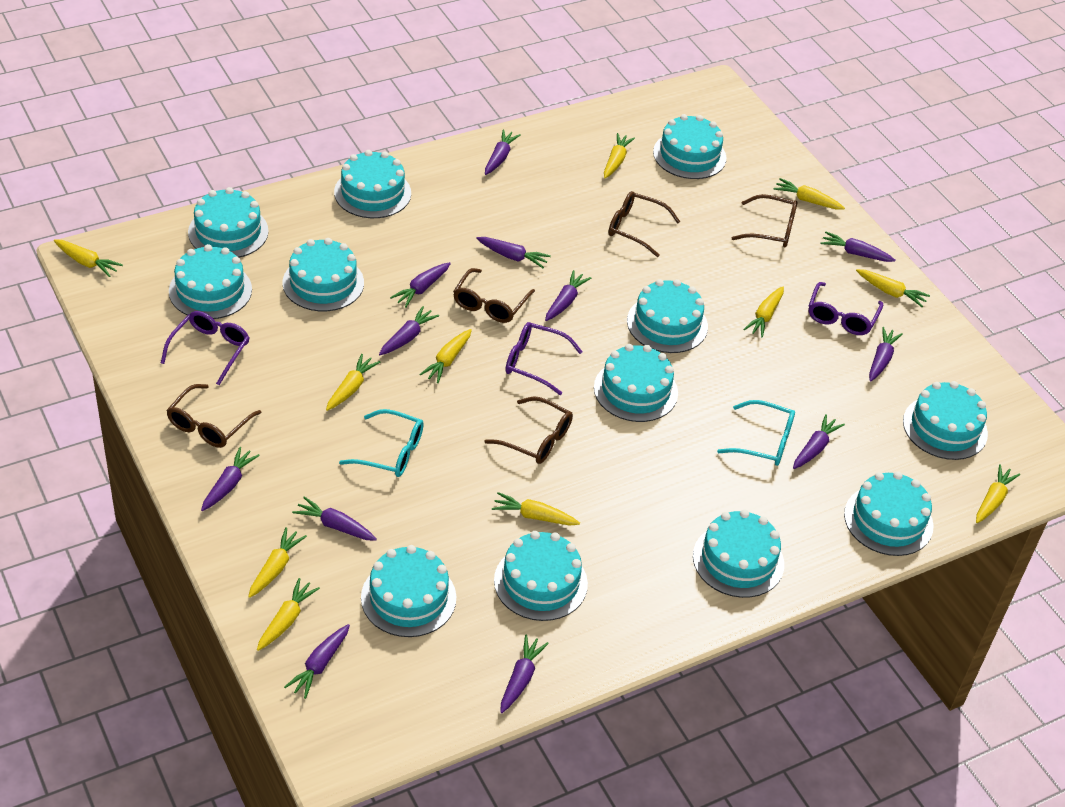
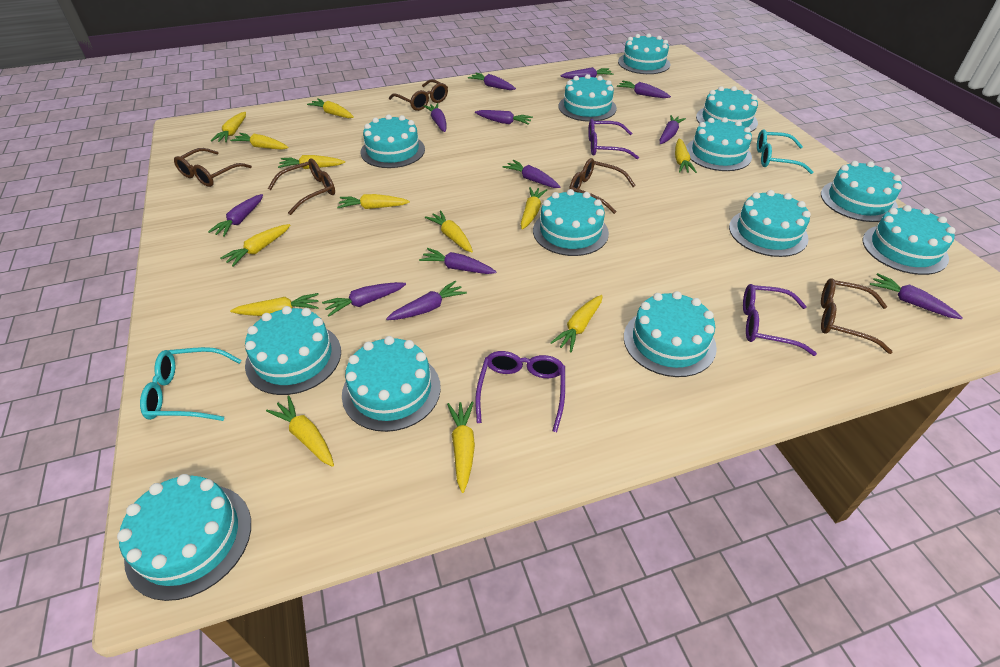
turquoise cake: [169,244,252,319] [188,187,269,258] [282,238,364,311] [334,150,411,218] [361,545,456,637] [494,531,588,621] [594,344,678,422] [627,279,708,353] [653,114,726,179] [693,510,784,598] [844,471,934,556] [903,381,988,460] = 12 -> [117,474,251,601] [245,306,341,395] [342,336,441,432] [360,114,425,168] [533,189,609,256] [559,74,617,122] [618,33,670,74] [624,291,717,377] [686,117,752,171] [696,86,758,132] [729,190,811,257] [821,161,902,222] [863,205,956,275] = 13
yellow carrot: [54,239,123,277] [248,527,307,598] [257,578,320,651] [326,354,380,411] [419,329,472,383] [492,492,580,526] [604,133,635,178] [743,286,784,337] [773,178,845,210] [856,269,930,307] [976,464,1020,523] = 11 -> [211,112,246,142] [220,224,290,267] [230,133,289,150] [230,293,319,316] [266,396,334,467] [278,155,345,169] [307,98,354,118] [337,194,410,209] [425,210,473,252] [447,401,475,493] [521,187,547,230] [550,295,602,352] [675,138,697,173] = 13

